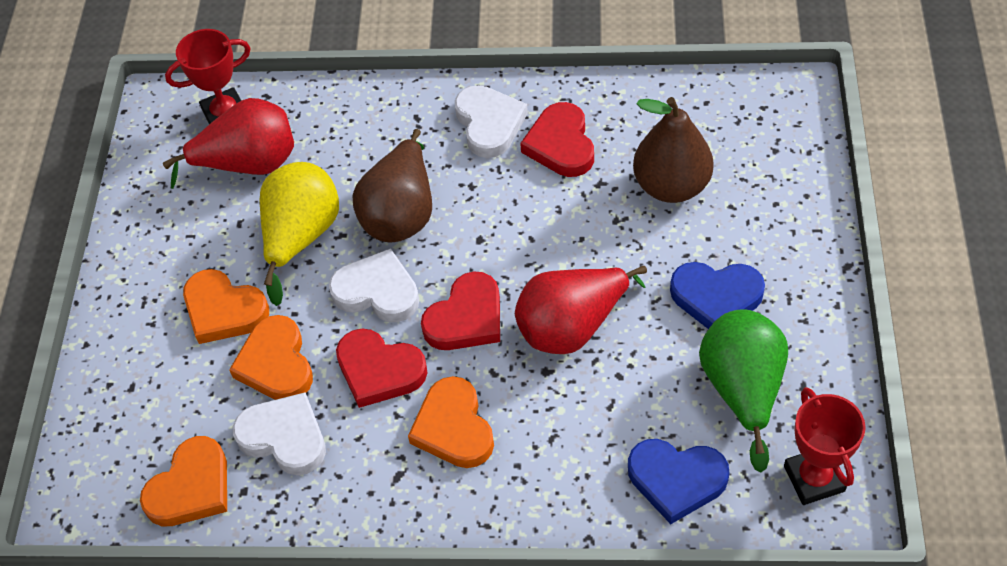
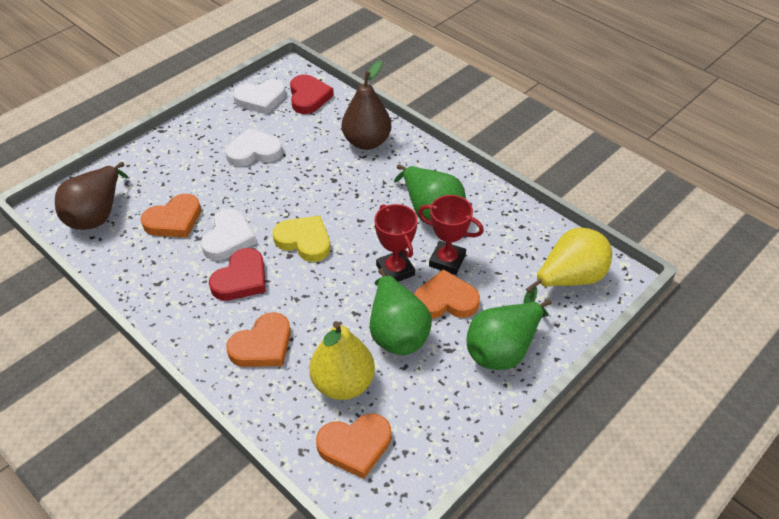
blue heart: [628,439,730,524] [670,262,765,329] = 2 -> none = 0
green pear: [699,309,788,472] = 1 -> [370,268,432,355] [394,164,466,224] [467,299,551,370] = 3
red heart: [336,328,428,408] [421,271,500,350] [520,102,594,177] = 3 -> [209,248,266,301] [290,75,334,114] = 2
red pear: [163,98,294,189] [515,266,647,354] = 2 -> none = 0
yellow heart: none = 0 -> [273,216,330,262] = 1
yellow pear: [260,162,339,306] = 1 -> [309,321,375,400] [523,228,612,304] = 2

